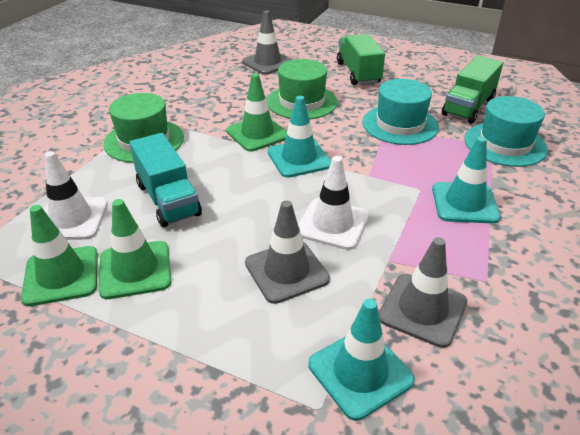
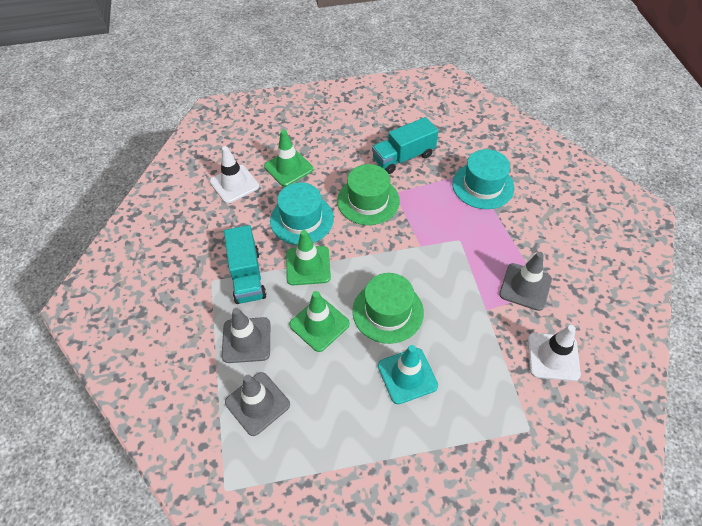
green truck: [337,34,385,85] [442,56,503,124] = 2 -> none = 0
turquoise traffic cone: [268,96,331,178] [308,299,415,421] [432,137,501,224] = 3 -> [378,345,438,404] = 1
turquoise truck: [129,133,202,227] = 1 -> [224,225,267,304] [372,117,439,174] = 2

